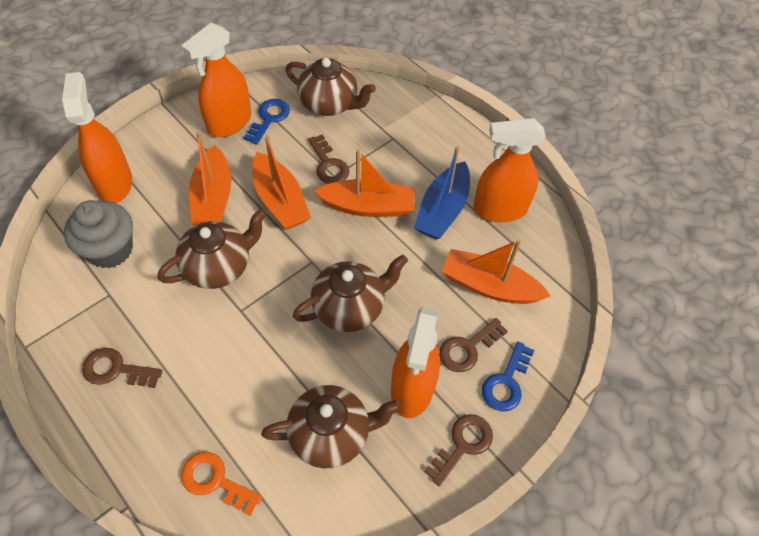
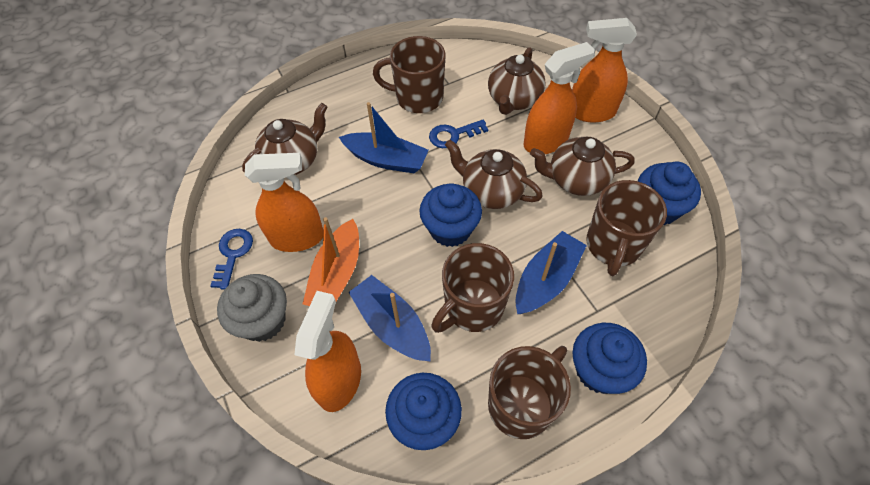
blue boat: [414,146,470,239] = 1 -> [339,102,429,173] [349,275,431,361] [515,231,587,314] = 3
blue cupcake: none = 0 -> [385,373,462,450] [420,183,482,247] [572,323,647,394] [638,161,701,225] = 4
brown key: [82,348,162,388] [308,134,350,184] [424,414,493,486] [439,318,508,372] = 4 -> none = 0
brown mug: none = 0 -> [373,36,445,113] [431,243,514,333] [488,346,571,439] [586,180,667,276] = 4
orange boat: [189,132,231,225] [252,136,311,230] [314,149,415,217] [442,239,550,304] = 4 -> [303,217,359,306] = 1
orange key: [181,452,262,515] = 1 -> none = 0

